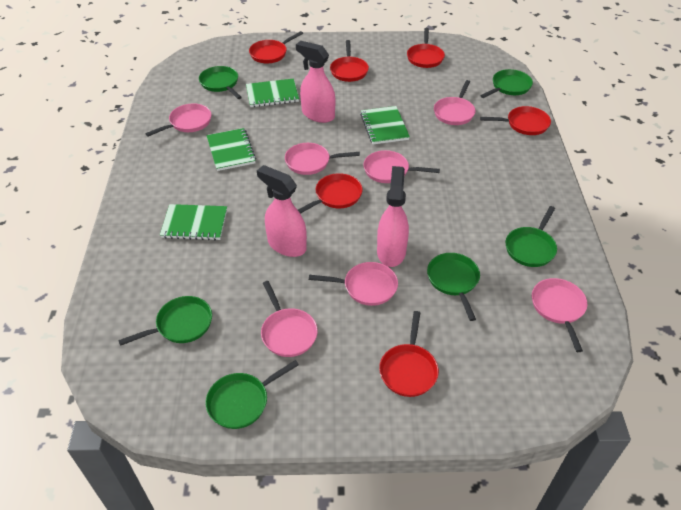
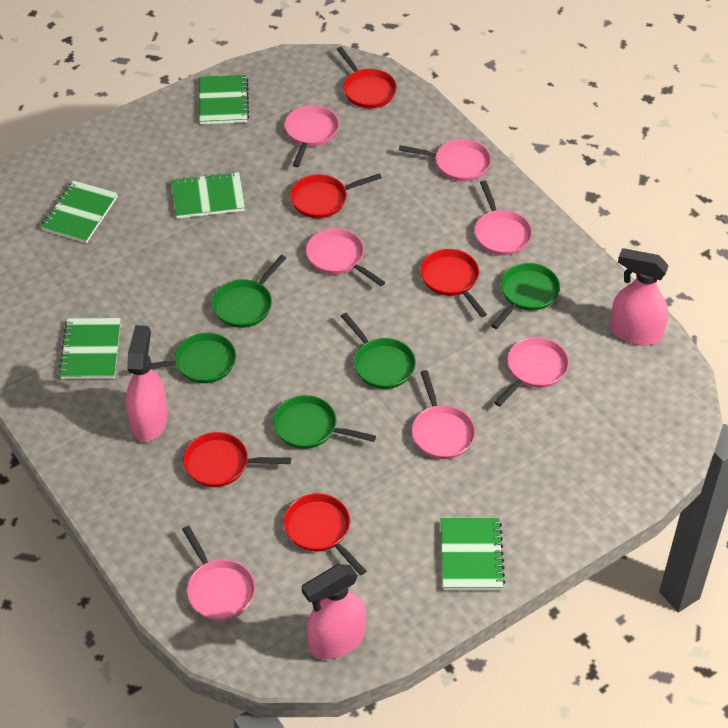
green notebook: [160,204,227,240] [207,128,256,171] [246,78,299,107] [360,106,410,144] = 4 -> [41,180,118,243] [58,318,121,379] [171,172,245,219] [199,75,249,124] [441,518,505,590] = 5
green pan: [118,296,212,346] [199,66,242,99] [205,360,299,429] [427,253,480,321] [481,69,533,98] [506,206,557,267] = 6 -> [151,333,236,383] [212,255,286,328] [273,395,376,449] [341,313,416,389] [491,263,560,329] = 5
red pan: [249,31,303,63] [298,173,362,214] [330,40,369,82] [379,311,439,397] [407,28,445,68] [480,106,551,135] = 6 -> [183,432,291,487] [284,493,366,575] [290,173,382,218] [337,47,397,108] [420,249,487,317] = 5

